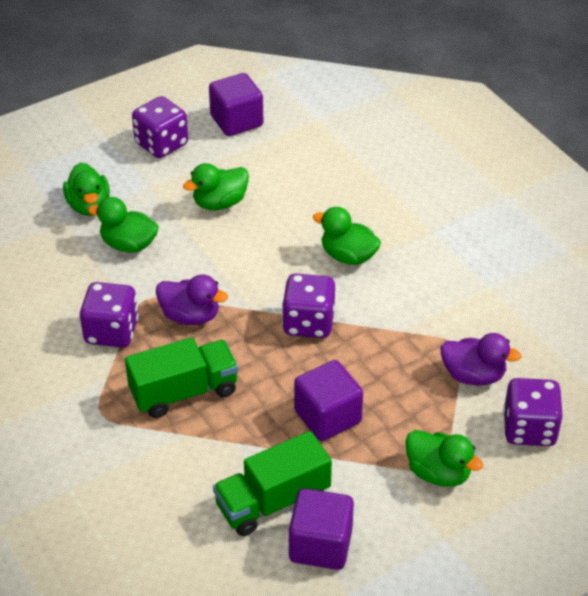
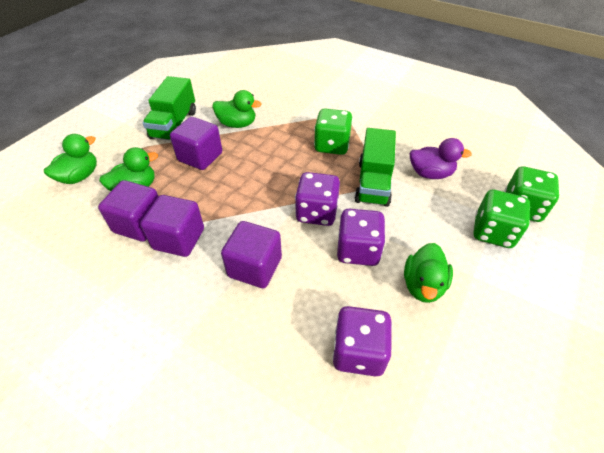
green dice: none = 0 -> [314,109,353,155] [474,190,530,248] [504,166,559,222] = 3
green duck: [63,163,110,216] [88,197,159,253] [183,163,249,210] [313,207,381,265] [405,430,483,487] = 5 -> [44,134,97,184] [99,147,158,191] [213,90,262,128] [404,243,453,303] = 4
purple cube: [209,73,263,136] [289,488,354,570] [294,360,363,441] = 3 -> [98,180,159,242] [140,195,204,257] [170,117,222,170] [221,221,282,288] = 4
purple dice: [80,282,139,347] [132,96,188,158] [282,274,335,338] [503,378,563,446] = 4 -> [295,172,340,226] [332,306,392,376] [337,209,386,266] = 3
purple duck: [156,274,228,325] [441,333,522,386] = 2 -> [410,138,472,179] = 1

